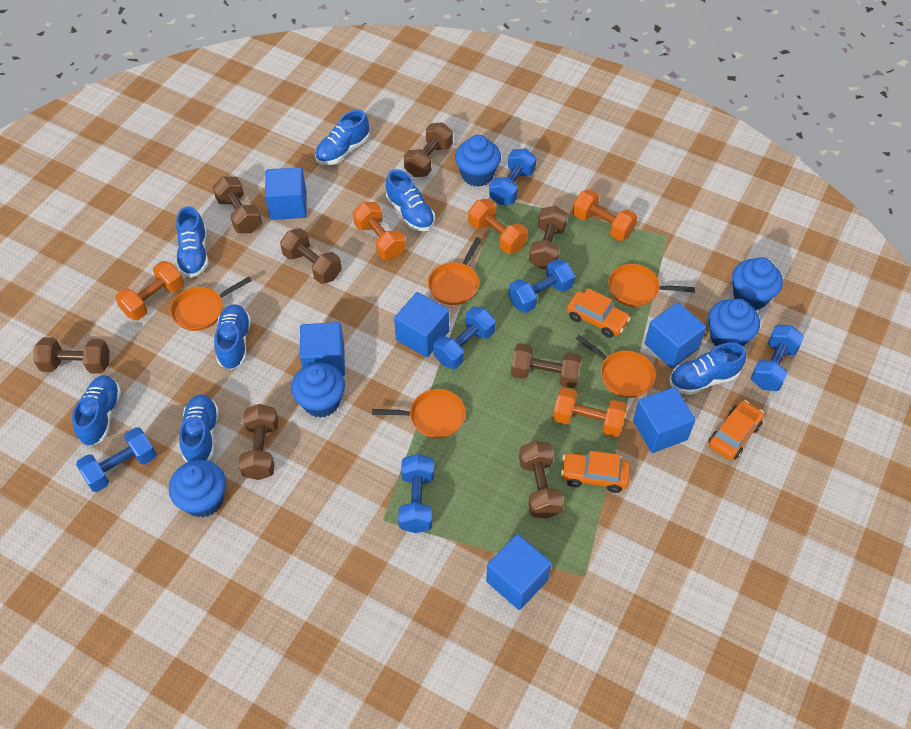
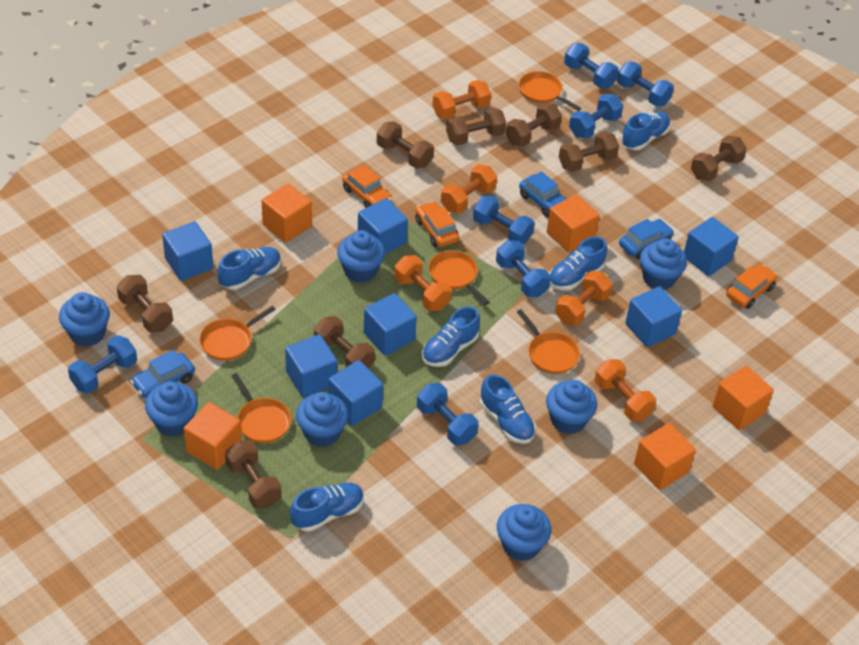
blue car: none = 0 -> [130,350,195,398] [519,171,566,218] [619,219,674,259] = 3
blue cube: [265,167,307,220] [300,322,345,376] [394,292,449,357] [486,534,552,610] [633,387,695,453] [645,302,706,368] = 6 -> [162,221,213,281] [285,334,337,397] [328,360,383,426] [358,198,408,254] [364,293,417,356] [625,286,682,347] [684,217,739,276] = 7
blue cupcake: [169,460,226,517] [291,363,345,418] [455,135,501,187] [708,299,760,346] [732,257,783,310] = 5 -> [59,292,110,347] [145,381,198,437] [296,392,349,447] [337,230,385,283] [497,504,551,561] [546,380,597,434] [640,238,687,290] = 7
blue dumbbell: [76,427,157,492] [398,454,434,533] [433,307,496,369] [489,148,536,205] [509,259,575,313] [751,325,804,391] = 6 -> [68,335,137,394] [417,383,479,445] [473,195,535,244] [496,240,551,297] [564,43,619,88] [569,94,623,139] [617,62,674,106] = 7
blue shoe: [72,375,121,446] [176,206,209,278] [179,394,219,462] [214,304,251,369] [315,110,369,165] [386,169,435,231] [670,343,746,395] = 7 -> [218,247,281,290] [290,483,364,532] [422,306,480,367] [480,374,536,444] [549,236,607,290] [621,111,671,150] = 6
orange cube: none = 0 -> [184,402,242,470] [261,183,312,243] [547,194,600,253] [634,423,696,490] [712,366,774,430] = 5

